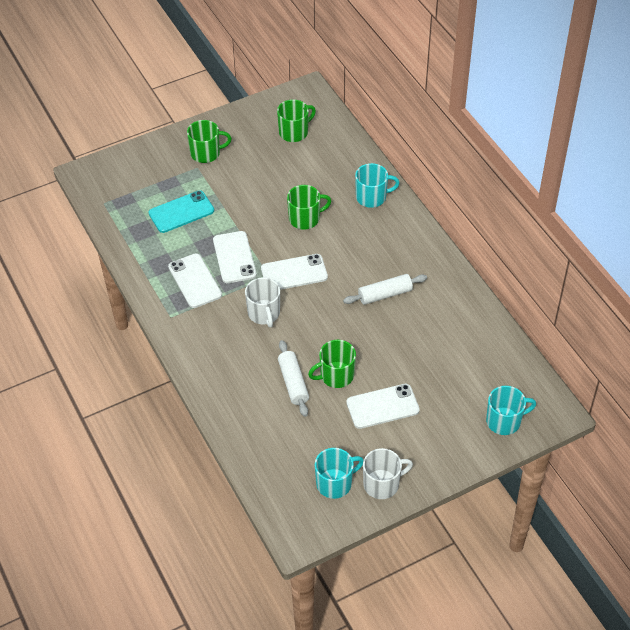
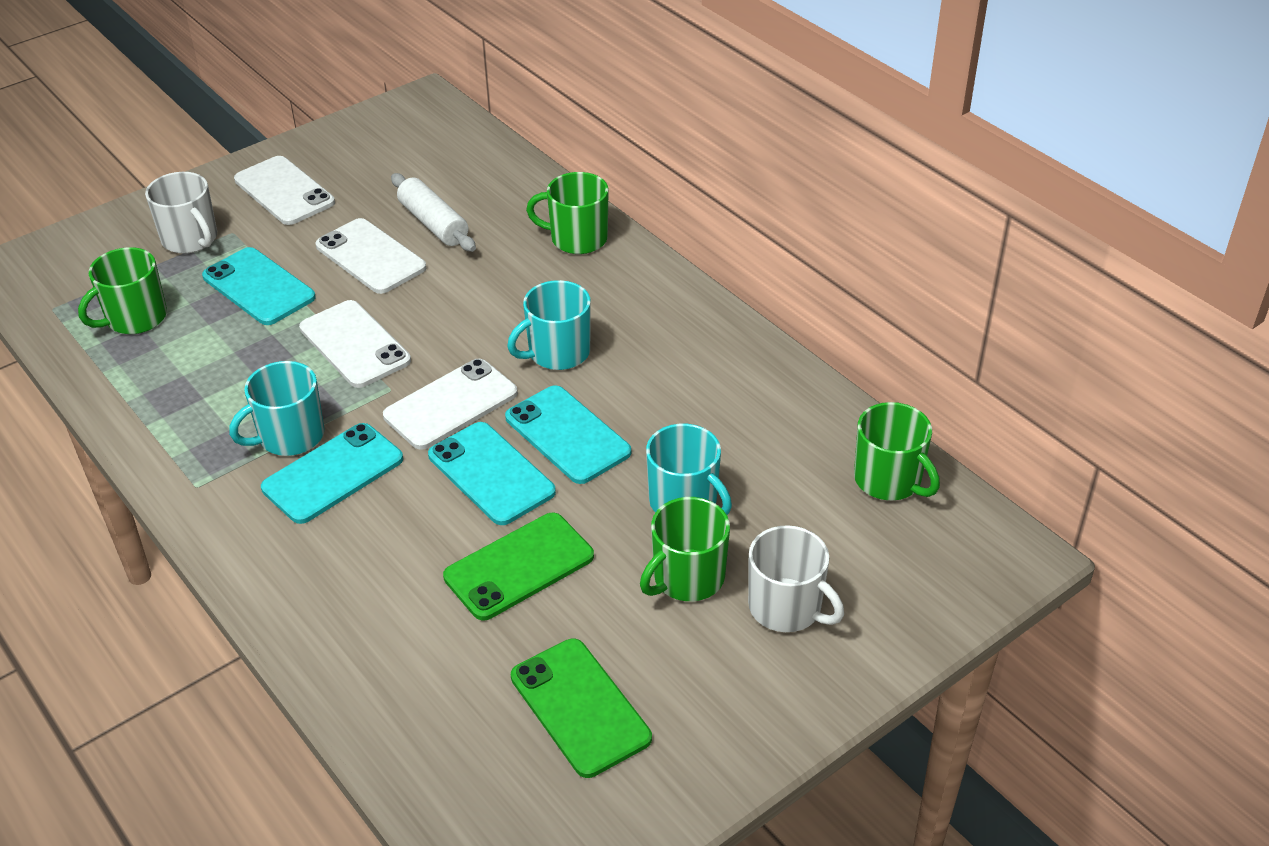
green phone: none = 0 -> [443,513,594,620] [511,639,652,778] = 2
turquoise phone: [149,190,214,233] = 1 -> [202,247,316,325] [261,423,403,524] [428,422,556,525] [505,385,631,484] = 4
white rolling pin: [278,340,309,417] [343,274,427,305] = 2 -> [391,173,476,252] = 1

